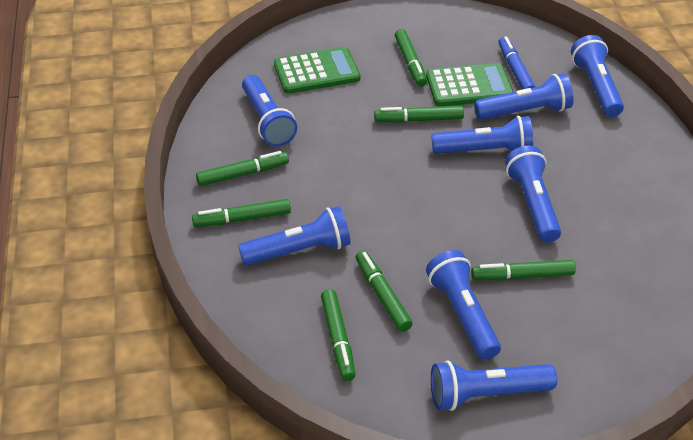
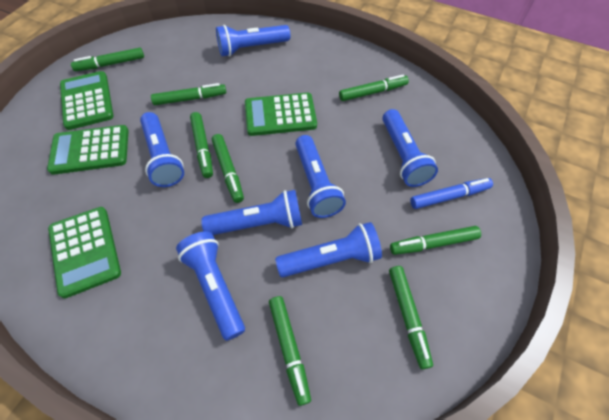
blue flashlight: [238,206,351,266] [242,75,297,146] [426,250,501,360] [431,360,557,411] [432,116,533,154] [474,73,574,120] [505,146,561,243] [571,35,624,117] = 8 -> [140,112,184,187] [176,231,245,341] [201,190,302,235] [216,25,290,57] [275,222,382,277] [295,135,346,218] [382,109,438,187] = 7
green calculator: [274,47,360,94] [426,63,513,107] = 2 -> [47,125,129,175] [48,207,121,298] [60,71,113,130] [245,93,317,136] = 4
green marker: [192,199,291,227] [196,151,289,186] [321,289,355,381] [356,251,413,332] [374,106,464,123] [395,29,427,87] [471,260,576,280] = 7 -> [71,48,144,71] [151,83,226,105] [190,112,213,178] [212,134,244,203] [269,296,311,406] [339,74,409,101] [389,266,433,369] [390,226,481,255] = 8

